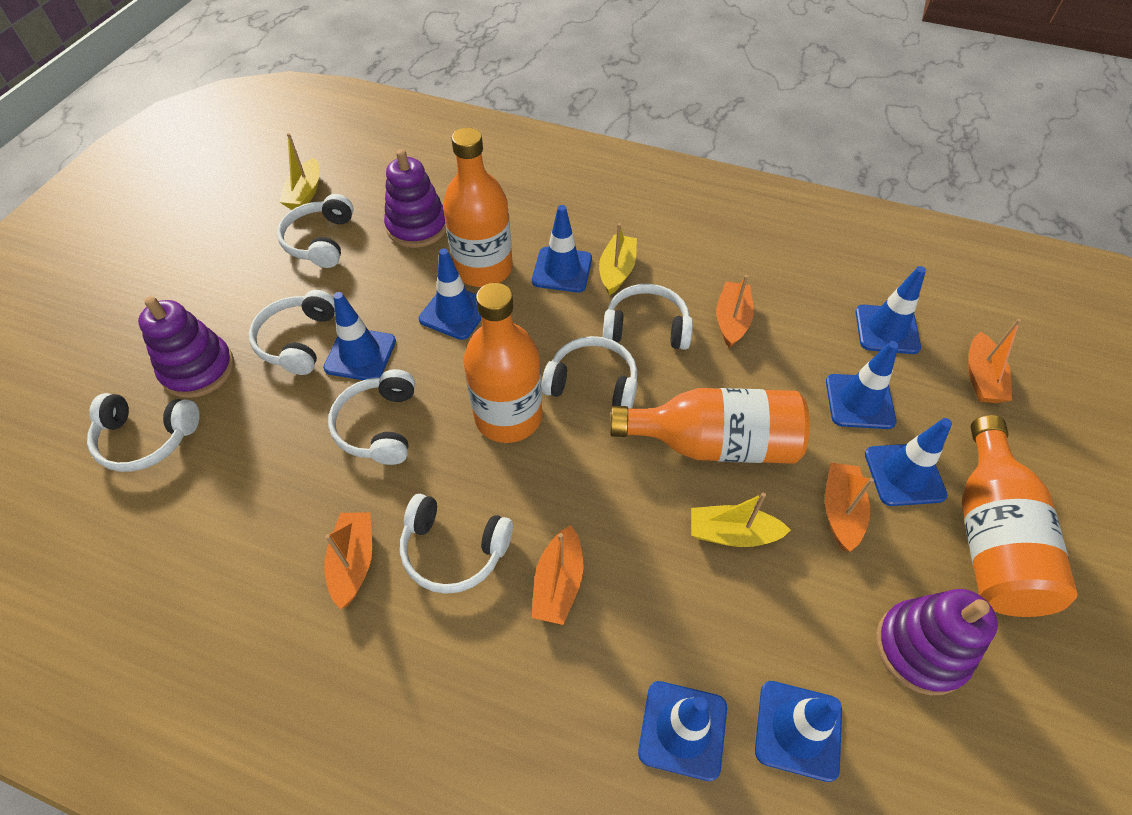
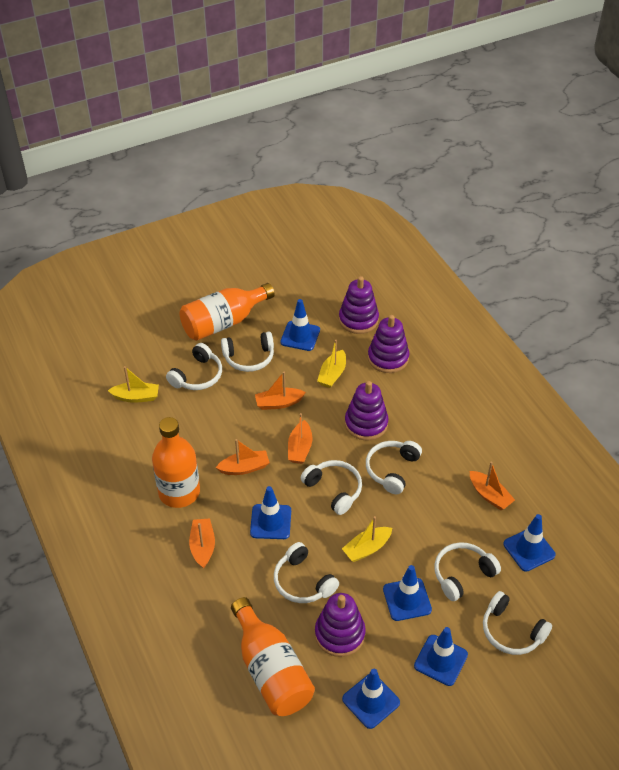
blue traffic cone: [323,292,396,380] [419,248,482,340] [532,205,592,292] [638,681,727,781] [755,681,842,782] [826,341,899,429] [856,266,926,354] [865,418,952,506] = 8 -> [250,486,291,539] [280,299,320,351] [342,669,400,729] [383,565,432,621] [414,627,468,686] [503,514,556,572] = 6
orange bottle: [443,128,513,287] [464,283,542,443] [610,388,810,464] [962,415,1078,617] = 4 -> [152,417,200,508] [180,283,275,341] [231,597,315,716] = 3
purple stacking toy: [138,296,234,398] [384,149,446,248] [876,589,998,695] = 3 -> [315,593,366,657] [339,276,379,334] [345,381,388,440] [368,315,409,373] = 4

